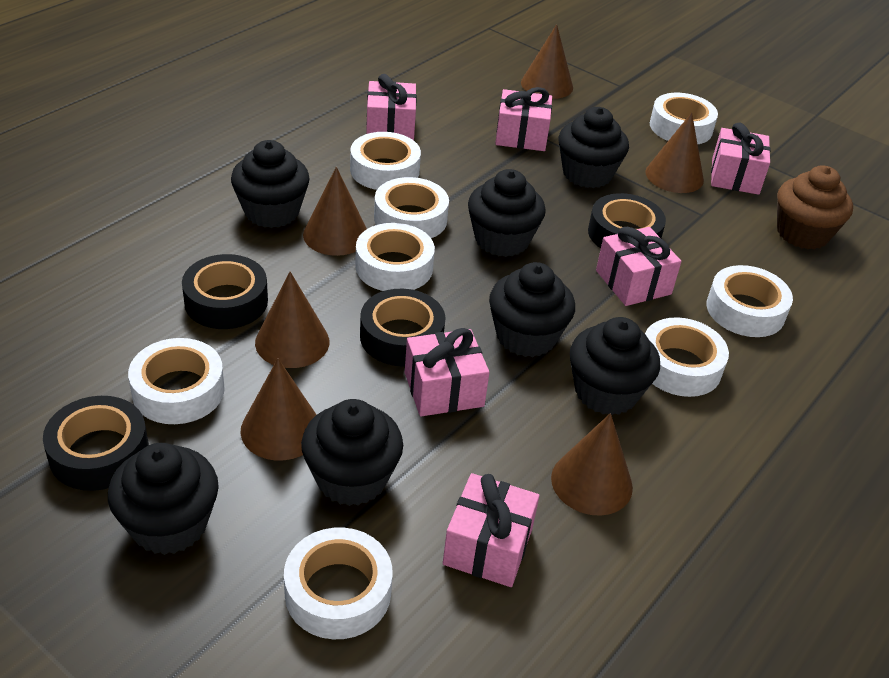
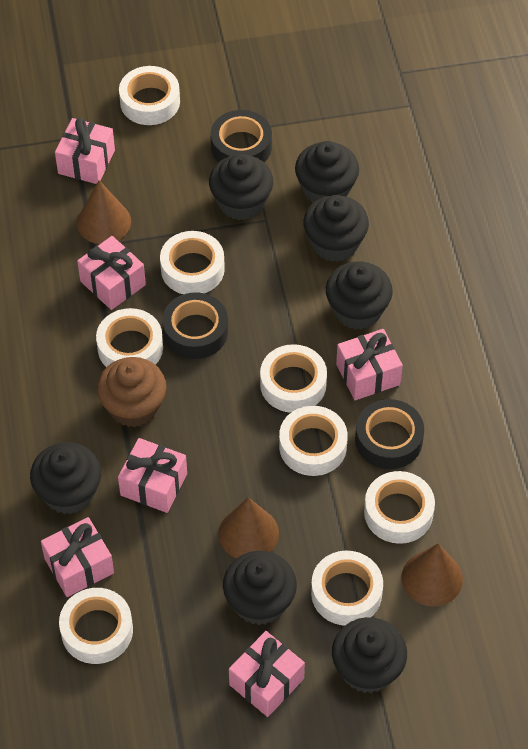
black tape: [43,396,149,491] [182,254,268,329] [360,289,446,366] [588,193,666,248] = 4 -> [162,292,228,359] [211,110,272,162] [355,399,424,469] = 3
brown cone: [240,358,316,461] [255,272,329,368] [303,167,367,256] [521,24,573,99] [551,413,633,516] [645,112,704,193] = 6 -> [77,180,131,244] [218,497,279,558] [401,543,463,607] = 3

